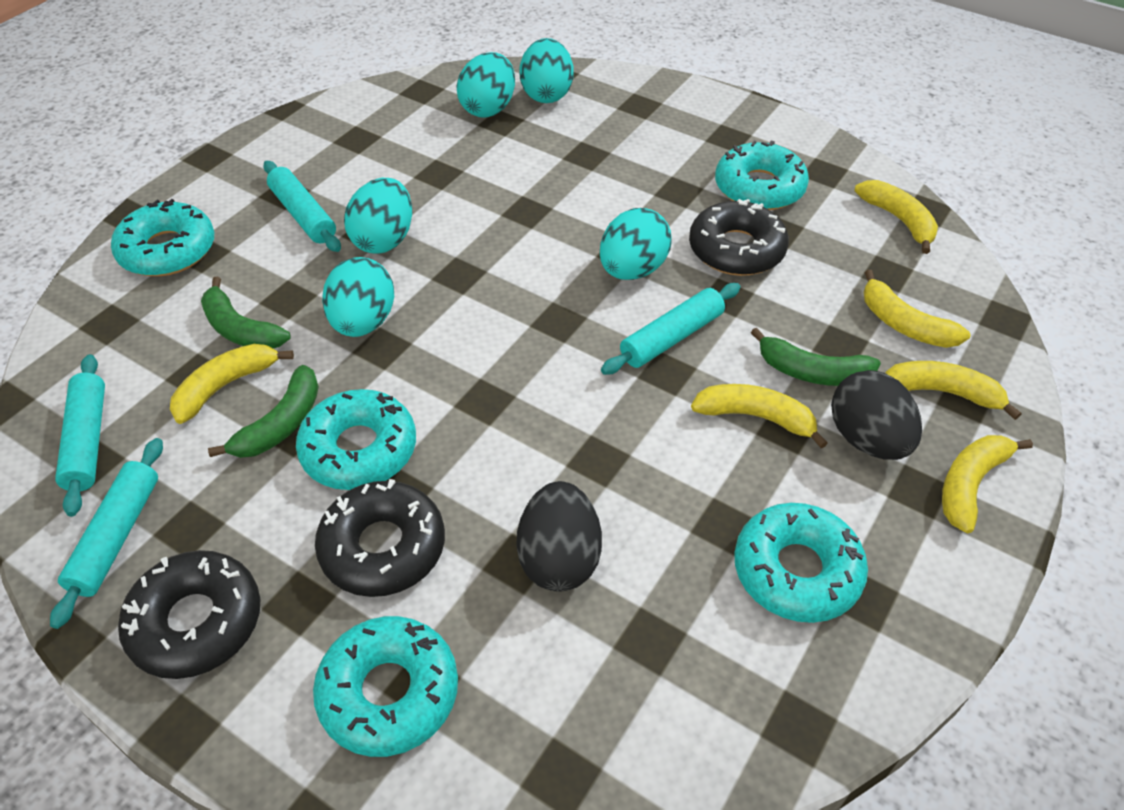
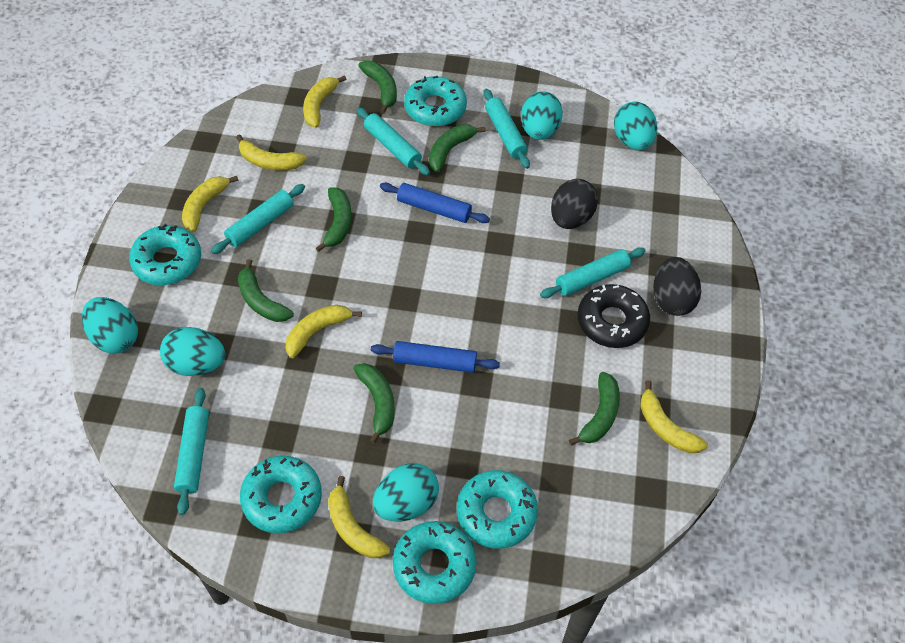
black donut: [118,550,260,679] [315,479,445,597] [689,199,789,276] = 3 -> [577,284,650,348] = 1
blue rolling pin: none = 0 -> [371,341,500,373] [380,183,490,223] = 2
green banana: [201,277,291,348] [208,365,319,458] [751,328,881,386] = 3 -> [238,259,294,322] [316,187,352,252] [353,363,395,444] [358,60,397,114] [429,124,486,172] [569,372,620,445] = 6
turquoise rolling pin: [50,438,163,629] [55,354,105,517] [263,161,341,252] [601,283,740,375] = 4 -> [174,388,209,515] [211,184,305,254] [356,107,430,175] [483,89,530,169] [540,247,646,298] = 5

